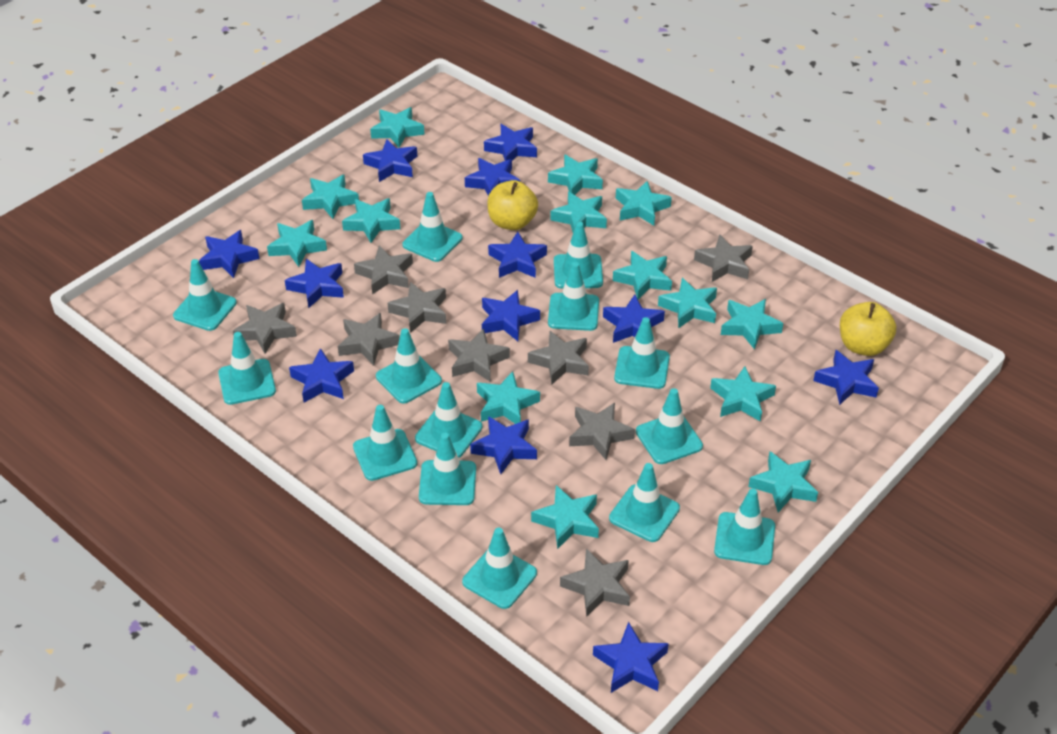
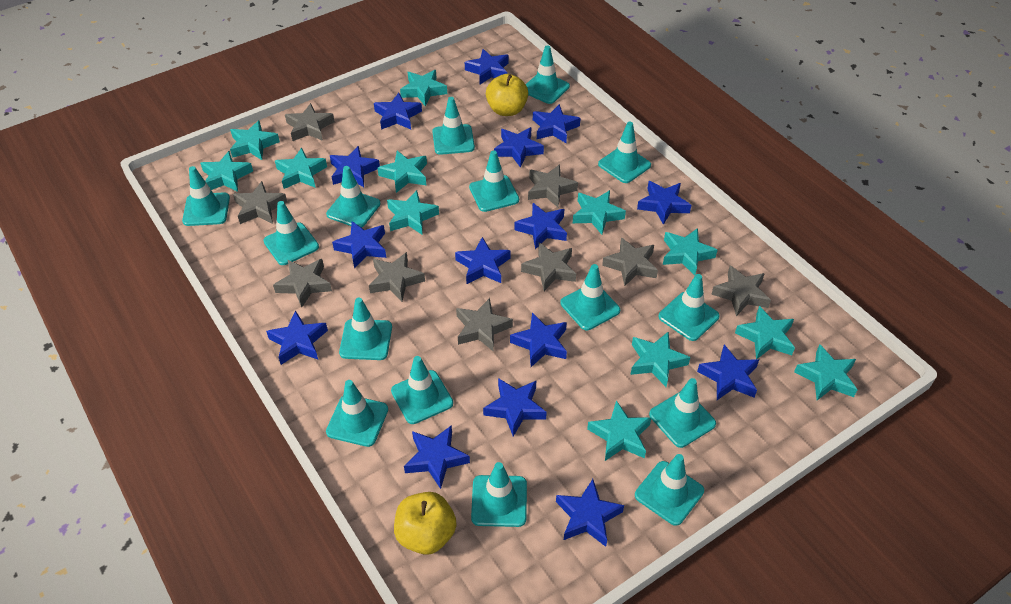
blue star: [199,230,259,278] [285,259,344,308] [289,348,354,403] [363,139,417,182] [465,158,520,196] [470,416,537,474] [482,290,540,341] [484,124,537,161] [488,232,547,278] [593,622,669,693] [603,295,665,343] [813,350,879,405] = 12 -> [266,311,328,365] [330,146,380,187] [332,221,386,268] [374,93,422,130] [404,425,470,489] [455,237,510,284] [465,49,509,84] [483,378,547,437] [494,127,544,168] [510,313,567,367] [514,203,567,249] [533,104,581,143] [556,479,624,547] [637,181,691,225] [697,344,759,400] = 15
turquoise star: [267,220,327,267] [302,175,359,219] [342,198,400,243] [370,107,425,148] [477,371,540,424] [531,485,599,549] [548,154,603,195] [551,192,607,232] [613,251,672,299] [616,181,672,226] [658,278,717,328] [710,366,776,422] [721,299,783,350] [748,451,818,513] = 14 -> [200,151,253,192] [230,120,280,160] [275,148,327,189] [378,151,427,193] [387,190,439,235] [400,70,447,106] [573,190,626,235] [587,400,651,461] [630,331,690,387] [663,228,717,276] [735,306,795,359] [794,344,858,400] = 12
turquoise traffic cone: [173,259,237,331] [218,332,276,405] [353,405,417,481] [376,328,442,403] [402,192,463,262] [415,382,482,458] [419,433,476,505] [462,528,537,609] [548,262,599,331] [554,222,603,289] [609,463,680,542] [614,317,670,389] [636,388,703,464] [714,489,775,565] = 14 -> [182,166,230,226] [263,201,319,265] [326,166,380,228] [326,380,388,447] [339,298,392,360] [391,356,453,424] [432,97,475,155] [469,150,519,212] [471,462,527,527] [526,45,570,104] [560,264,620,330] [598,122,651,183] [635,454,704,526] [649,378,716,448] [658,274,720,341] = 15

